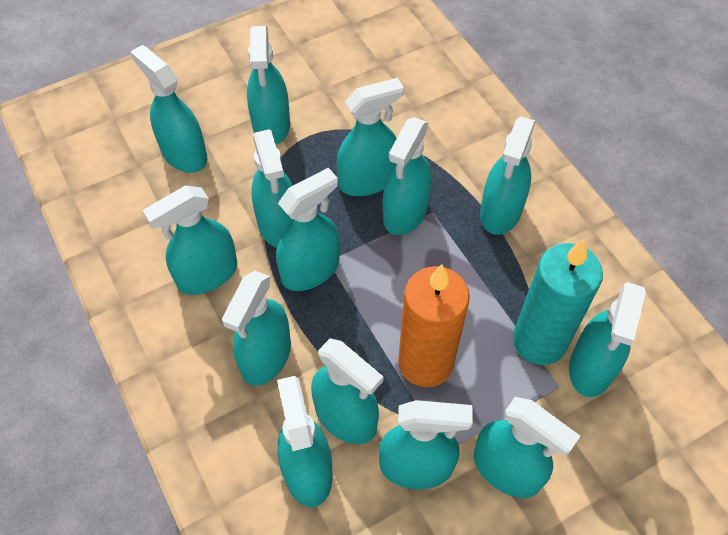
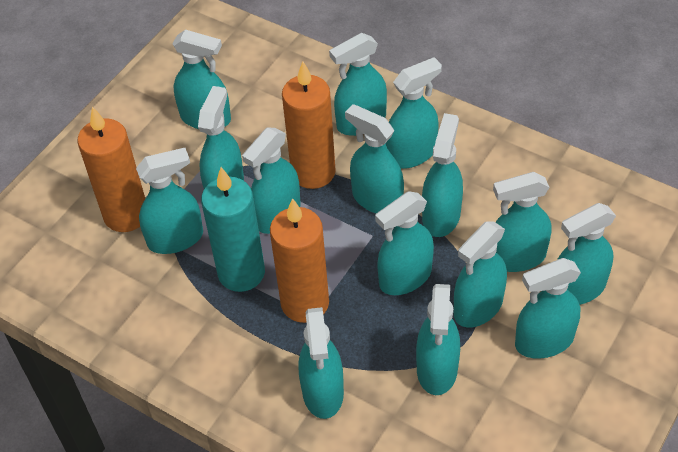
orange candle: [398,264,470,387] = 1 -> [77,106,145,232] [270,198,329,323] [282,62,336,189] = 3
turquoise spray bottle: [130,45,207,173] [143,185,237,295] [222,271,291,386] [247,26,290,145] [251,129,293,248] [276,168,340,291] [277,376,332,507] [311,338,384,444] [337,78,404,196] [379,400,473,489] [383,117,431,235] [474,397,580,498] [480,116,536,235] [569,282,646,397] = 14 -> [136,148,203,254] [172,30,231,129] [198,86,244,189] [242,127,301,234] [299,307,344,419] [329,33,387,136] [345,104,404,213] [375,191,434,295] [386,57,442,169] [416,284,460,395] [422,113,463,237] [454,221,507,328] [493,172,552,272] [515,258,581,359] [557,203,616,305] = 15

